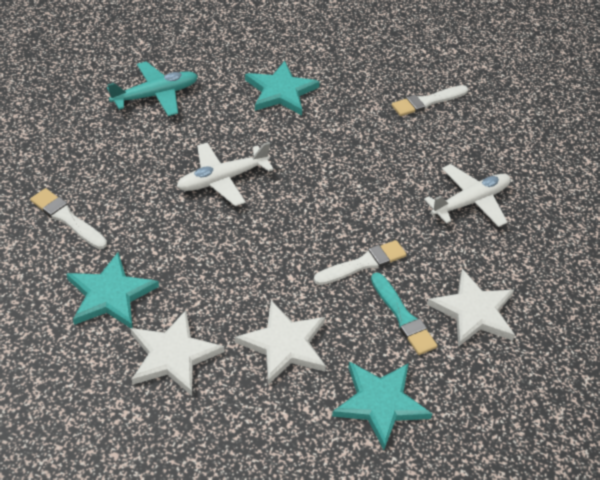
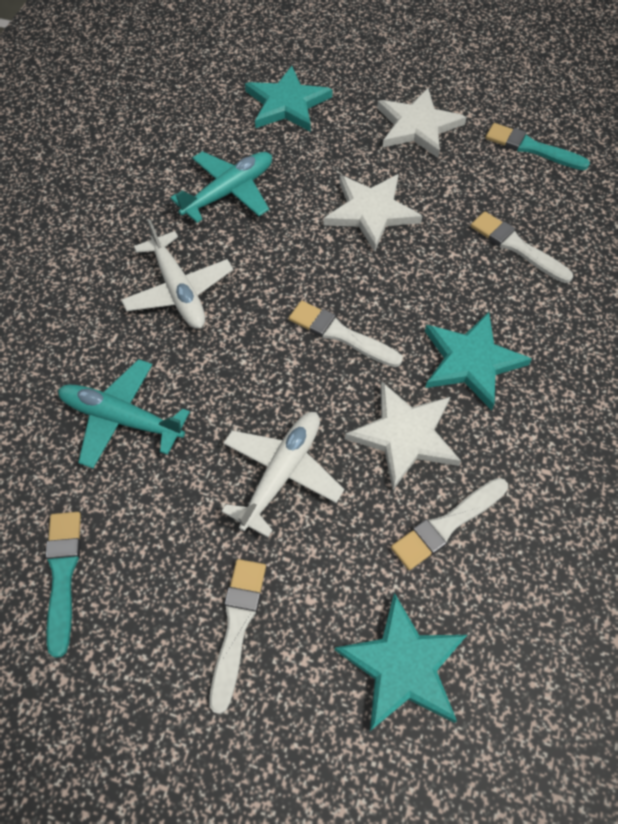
turquoise brush: [371,272,438,355] = 1 -> [46,512,81,658] [485,123,590,170] = 2
turquoise plane: [107,61,198,116] = 1 -> [58,359,190,468] [170,151,272,223] = 2
white brush: [30,188,107,249] [314,240,407,285] [392,85,468,116] = 3 -> [209,559,266,714] [289,301,403,367] [391,478,508,570] [471,211,573,283] = 4

